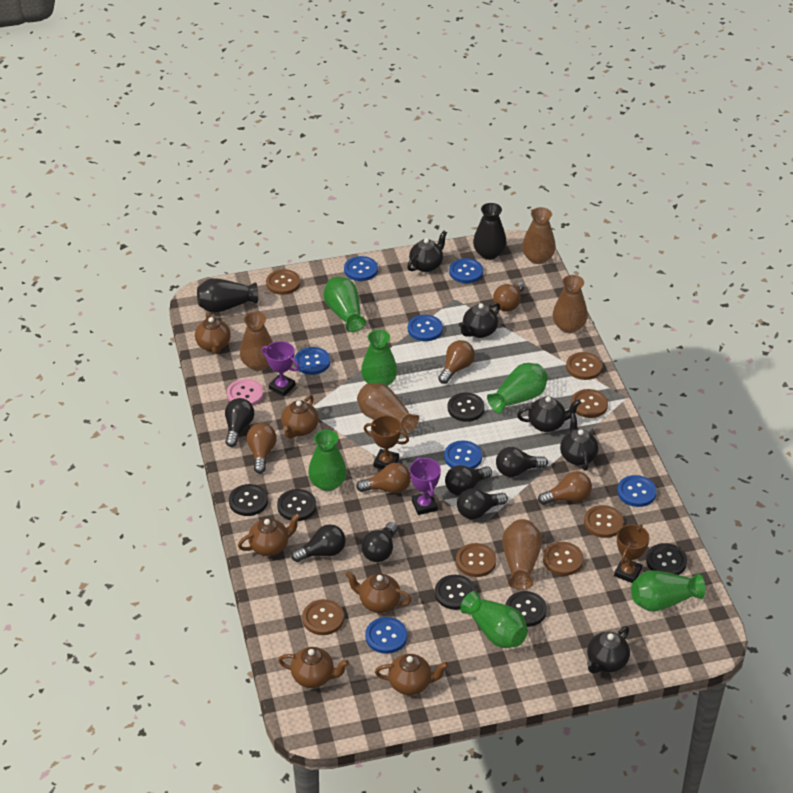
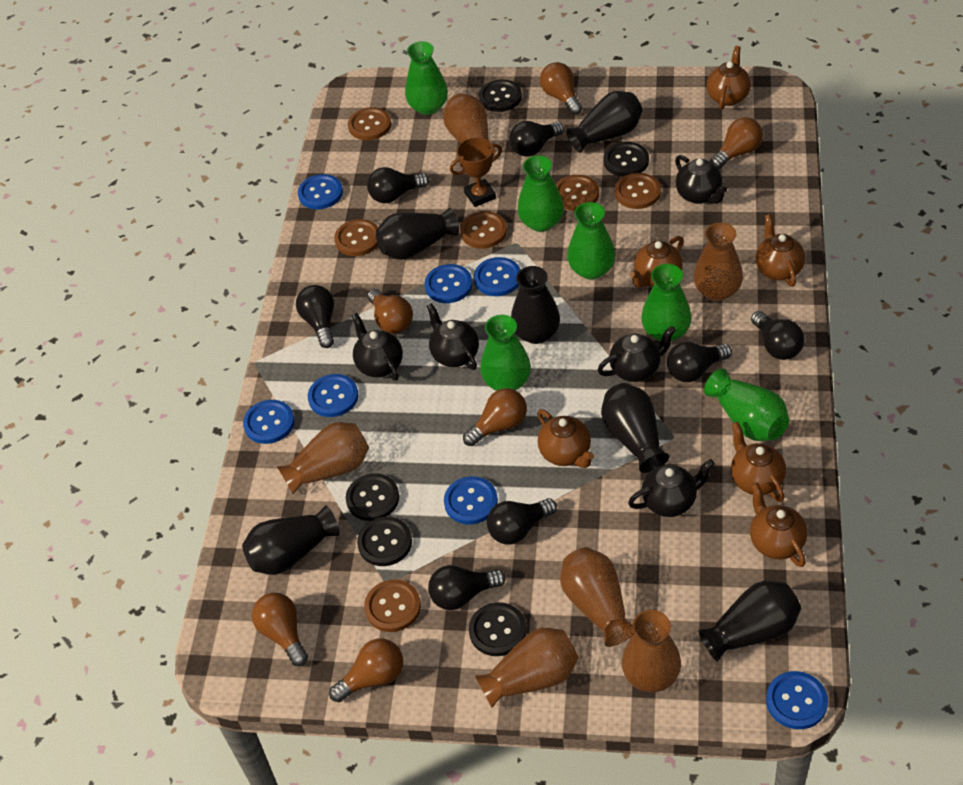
black button: [229,484,268,516] [277,489,316,521] [435,575,476,610] [448,393,485,422] [506,591,547,627] [646,543,687,575] = 6 -> [346,473,399,521] [357,517,412,566] [469,602,526,656] [479,79,522,112] [604,142,649,177] = 5
black light bulb: [225,398,254,447] [291,524,346,562] [361,522,398,562] [445,465,492,496] [457,488,508,520] [496,447,548,477] = 6 -> [296,285,334,348] [367,167,429,203] [428,565,506,610] [487,498,557,544] [509,121,564,157] [667,342,732,382] [751,311,805,360] = 7
black vase: [197,278,258,313] [473,203,507,260] = 2 -> [242,505,340,575] [376,208,459,260] [511,266,560,344] [566,91,642,153] [601,383,670,473] [698,581,801,662] = 6
brown button: [266,269,300,295] [302,599,344,635] [456,543,496,577] [543,542,584,576] [566,352,602,380] [571,389,608,418] [584,505,624,538] = 7 -> [334,219,378,256] [348,107,391,140] [364,580,421,632] [460,211,507,249] [556,175,599,211] [615,173,661,209] = 6
brown light bulb: [247,423,277,473] [356,463,411,493] [438,340,475,384] [493,281,524,312] [538,471,592,505] = 5 -> [252,593,308,666] [329,638,403,702] [368,289,413,334] [463,388,527,446] [540,62,582,115] [710,117,763,169] = 6
brown trophy: [364,416,409,469] [614,524,650,583] = 2 -> [450,137,502,207] = 1
brown vase: [240,312,273,371] [357,383,419,435] [502,519,542,589] [522,207,556,264] [553,275,588,333] = 5 -> [277,422,369,494] [443,93,495,157] [475,628,579,708] [560,547,634,647] [622,610,681,692] [694,223,743,301] = 6
pink button: [227,379,264,406] = 1 -> none = 0
purple trophy: [262,341,299,396] [410,457,441,515] = 2 -> none = 0

